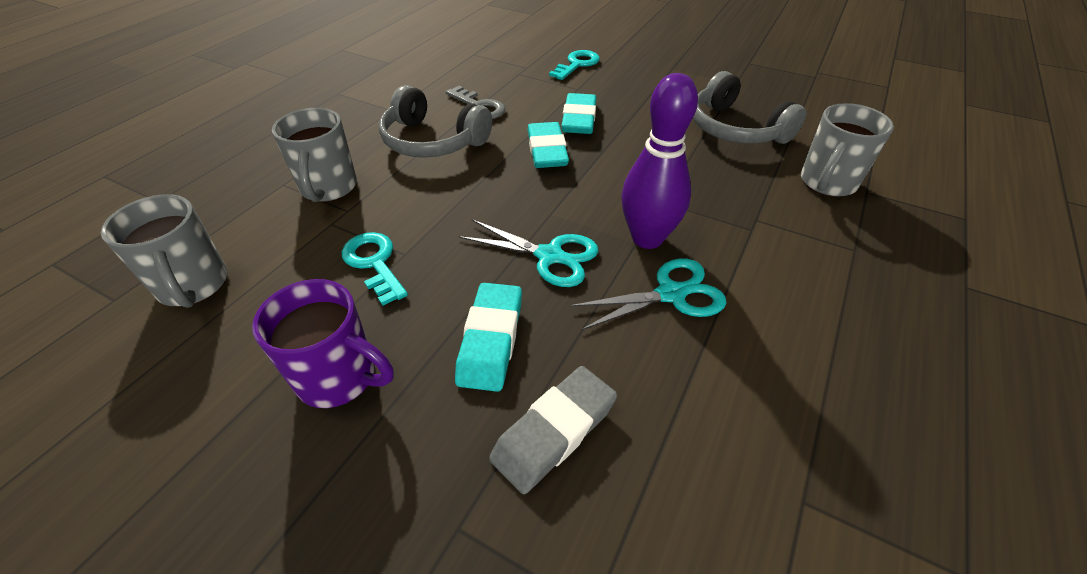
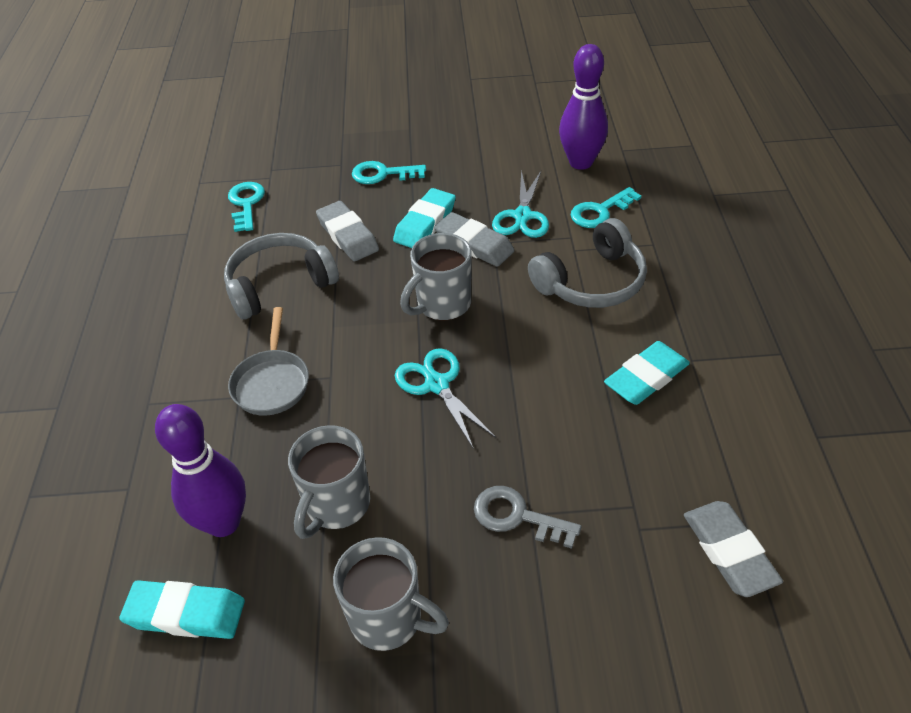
grey eraser: [489,366,617,494] = 1 -> [316,201,379,261] [434,212,515,267] [684,501,783,597] = 3
grey pan: none = 0 -> [228,307,309,416] = 1
purple bowling pin: [621,73,698,249] = 1 -> [155,404,246,537] [559,44,608,170] = 2
purple mug: [252,279,394,408] = 1 -> none = 0
turquoise key: [342,232,408,306] [549,50,600,80] = 2 -> [228,182,265,232] [352,161,426,184] [571,187,641,228] = 3

